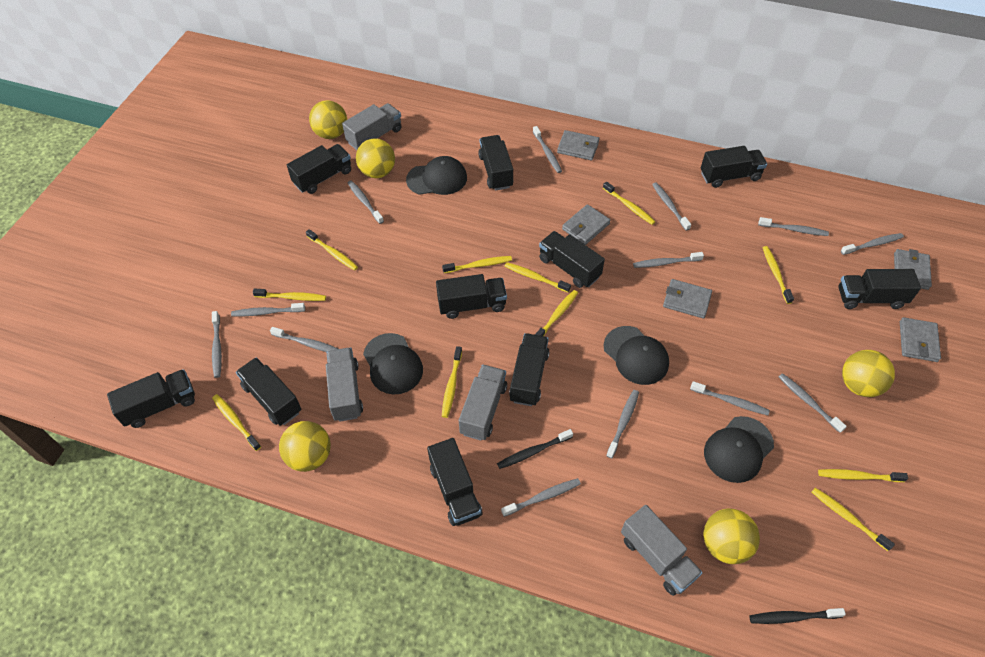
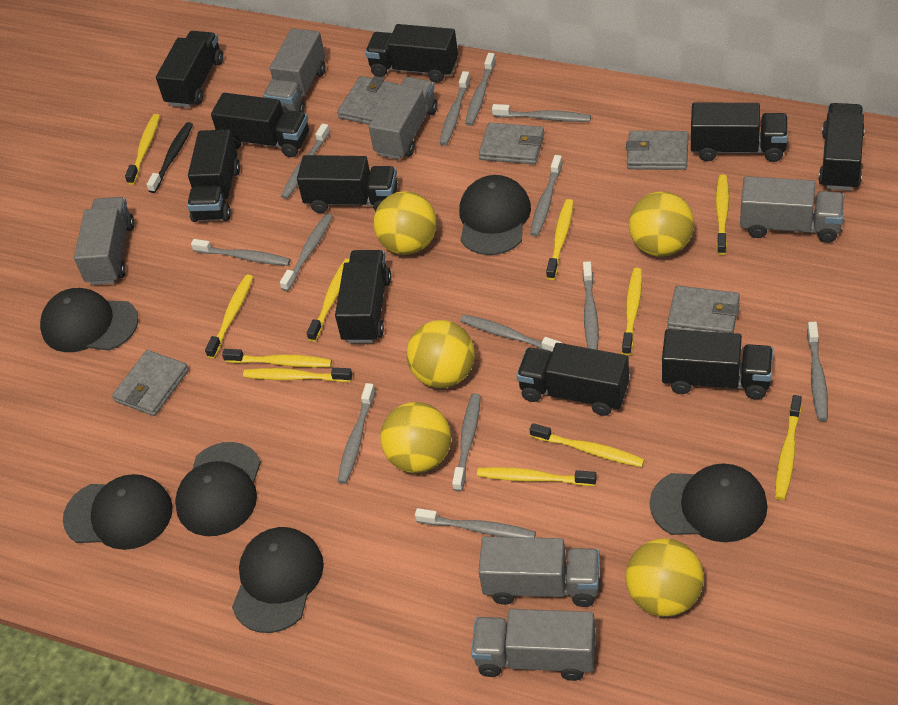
black cap: [363,333,423,394] [406,156,467,195] [604,326,669,385] [704,416,774,483] = 4 -> [40,288,138,352] [63,474,173,550] [175,442,261,536] [232,527,324,633] [459,175,531,255] [650,463,768,542] = 6
black toothbrush: [497,429,573,469] [749,608,846,624] = 2 -> [146,122,193,193] = 1
grey truck: [326,347,363,422] [342,103,402,150] [459,365,507,441] [621,505,703,596] = 4 -> [74,197,135,285] [263,28,326,112] [369,77,438,160] [471,609,596,681] [479,537,600,607] [740,176,844,243] = 6

